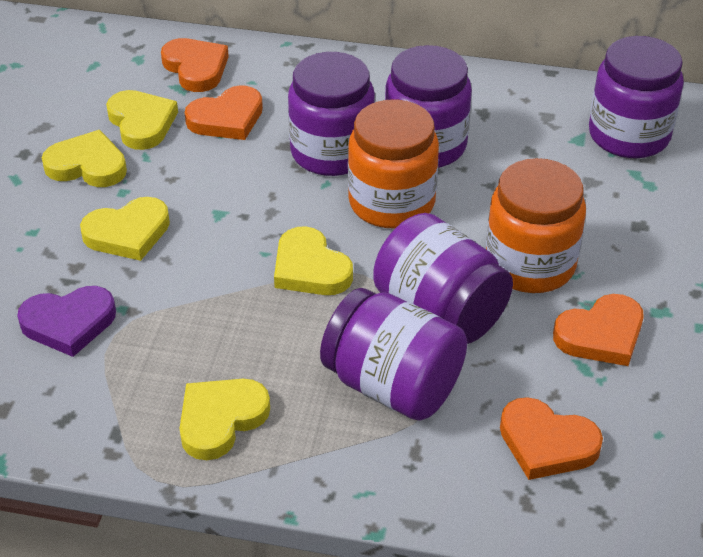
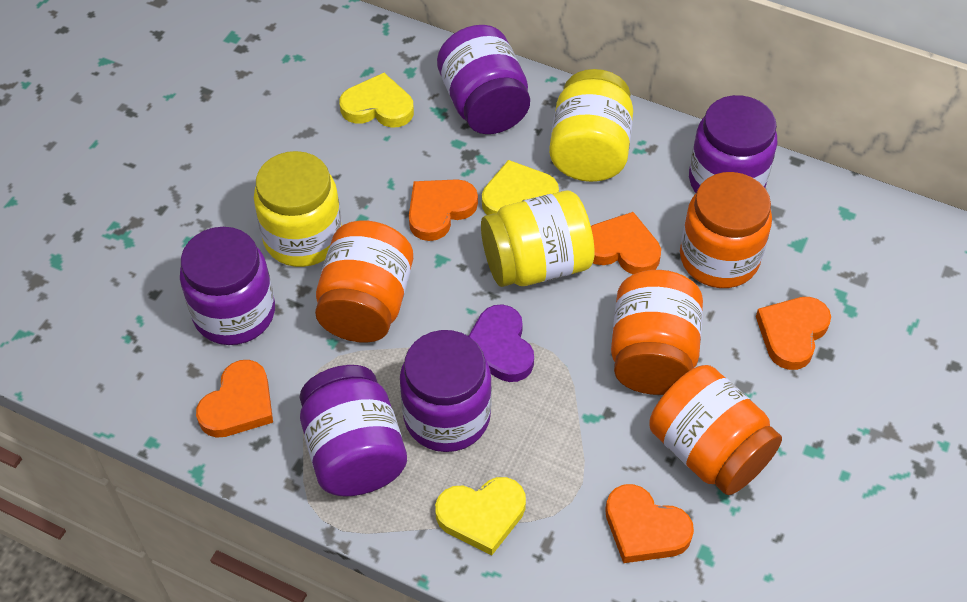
orange heart: [161,38,229,92] [185,85,263,140] [500,397,603,480] [553,294,644,366] = 4 -> [196,360,273,438] [409,179,478,241] [591,212,661,274] [605,484,694,563] [756,297,831,370] = 5
orange jar: [348,100,439,229] [486,158,586,293] = 2 -> [315,220,413,343] [611,270,703,395] [649,365,782,495] [680,172,772,288] = 4
yellow heart: [42,130,127,187] [80,197,170,261] [106,90,178,150] [179,379,270,460] [274,226,353,295] = 5 -> [339,73,414,128] [435,477,526,555] [482,160,559,215] = 3
yellow jar: none = 0 -> [254,151,342,267] [481,191,595,287] [549,69,633,182] = 3

